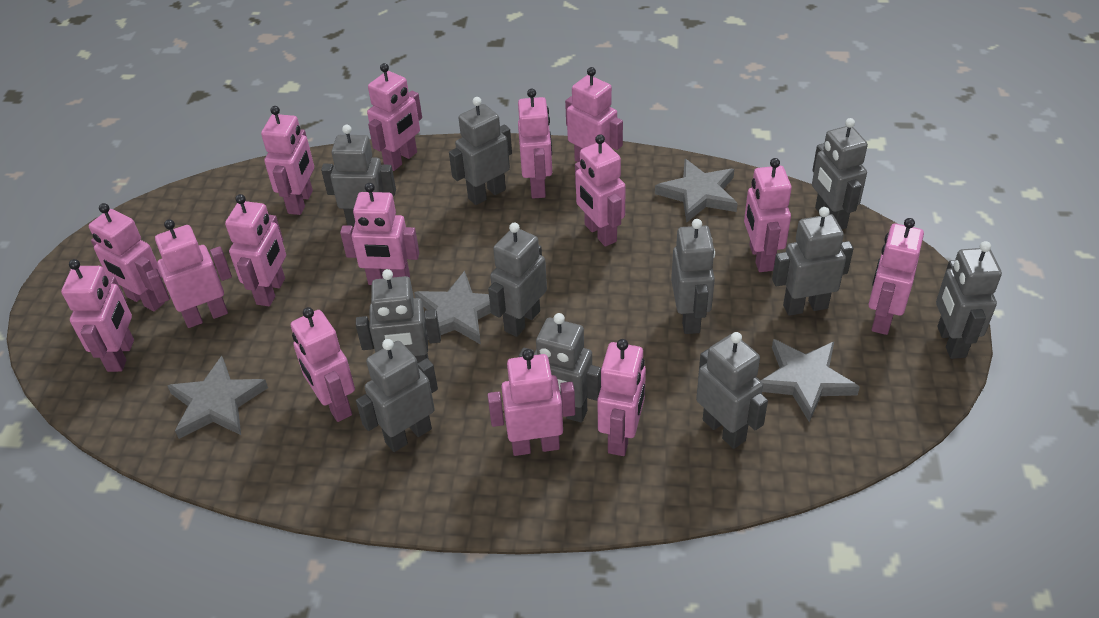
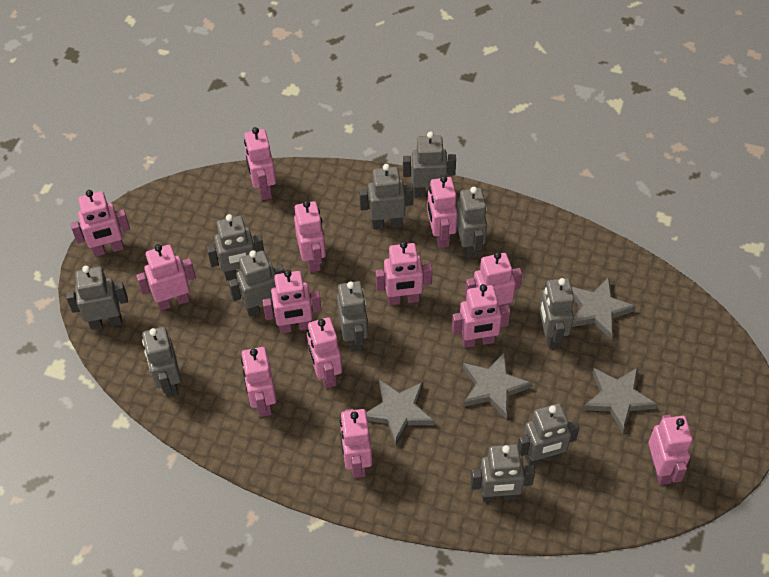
pink robot: [61,259,134,372] [89,203,165,311] [146,219,232,328] [225,194,286,306] [261,106,314,215] [291,307,355,422] [340,183,419,285] [367,63,422,171] [488,349,575,456] [518,89,552,199] [565,67,623,162] [575,134,626,247] [597,339,646,456] [744,158,792,272] [869,218,924,335] = 15 -> [71,190,130,257] [136,244,196,311] [241,347,277,417] [244,127,276,200] [263,270,321,334] [294,201,326,272] [307,317,342,388] [340,409,372,478] [376,241,432,305] [427,176,458,248] [452,284,511,348] [465,252,522,308] [648,414,693,485] = 13

